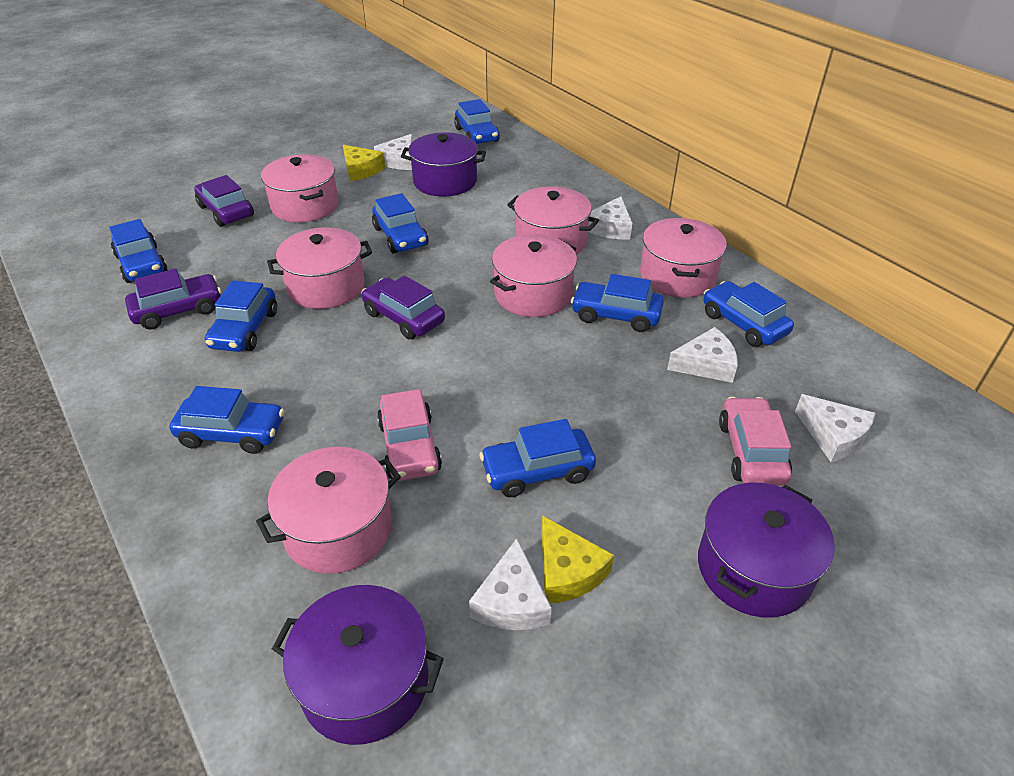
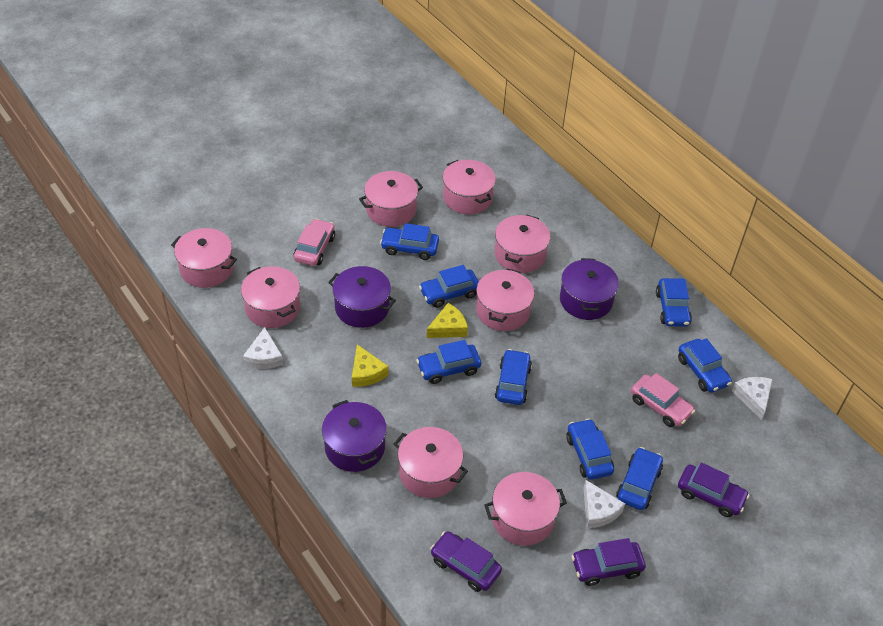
pink pot: [256,447,401,574] [261,154,339,222] [267,227,372,309] [490,234,577,317] [507,186,599,255] [640,218,727,297] = 6 -> [171,228,237,288] [241,266,300,328] [359,171,423,227] [394,427,468,498] [443,160,496,214] [476,268,534,331] [484,472,567,546] [494,214,550,273] = 8
white cheese: [374,134,413,170] [469,538,552,630] [588,196,632,239] [667,327,738,383] [795,394,875,462] = 5 -> [243,327,283,369] [583,480,625,528] [732,377,773,420] = 3

